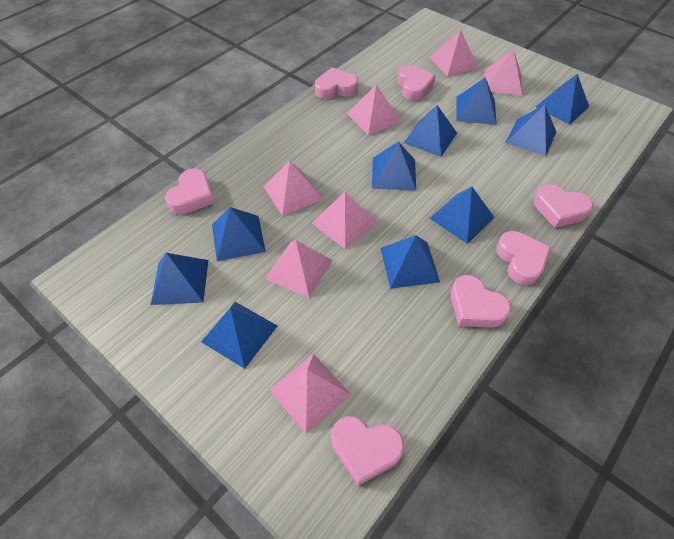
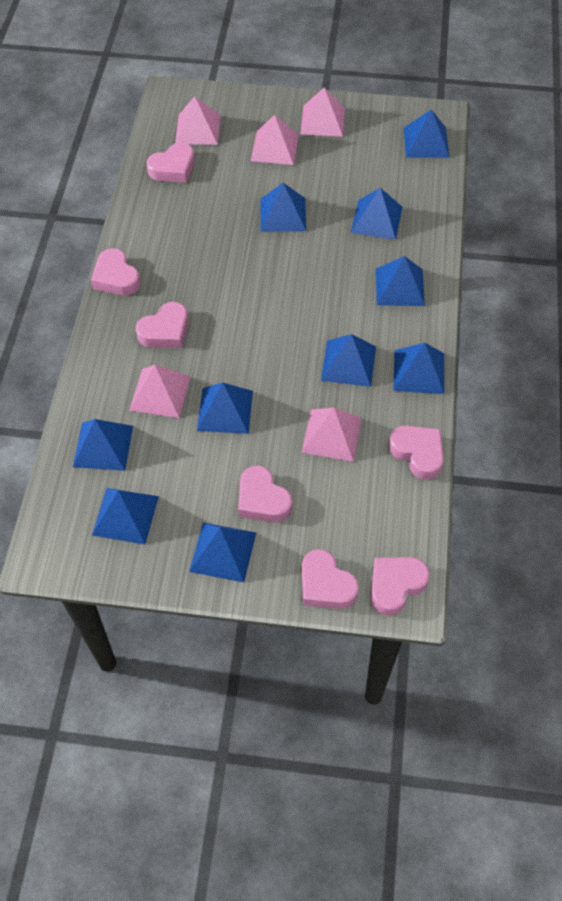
pink pyramid: [264,161,323,216] [265,240,333,298] [269,354,351,434] [312,192,377,249] [347,84,401,135] [430,30,478,77] [484,49,522,96] = 7 -> [129,365,191,418] [175,96,221,145] [251,115,299,165] [300,87,345,137] [301,408,362,462] = 5

